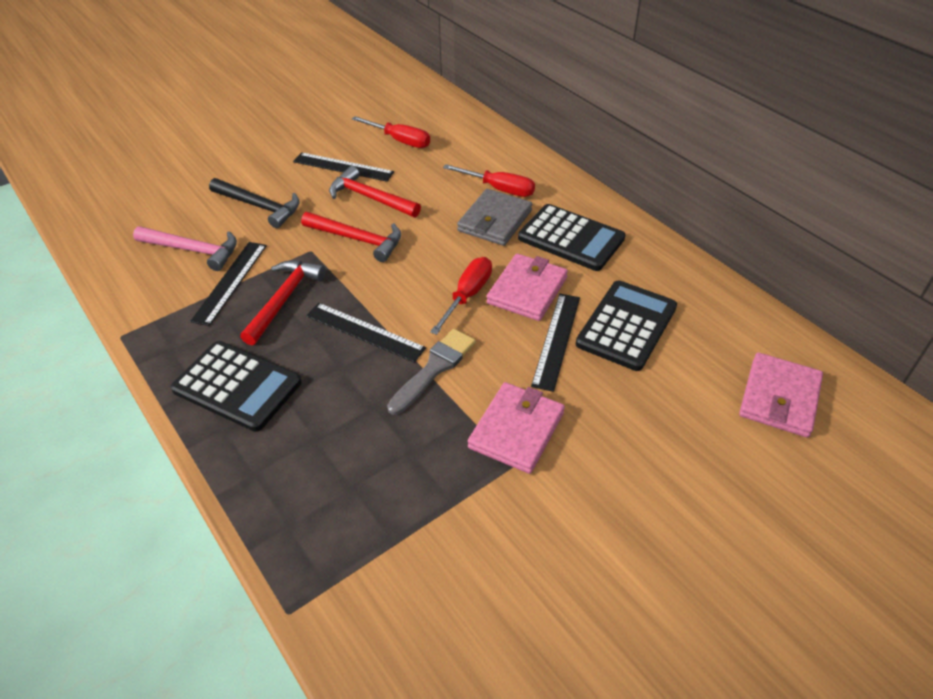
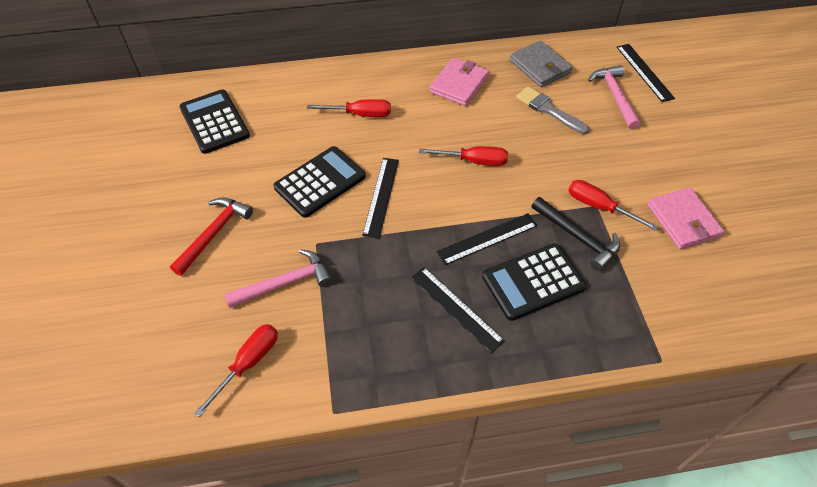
pink hammer: [133,226,237,271] = 1 -> [224,249,332,308] [588,65,641,130] = 2
pink wallet: [468,382,565,474] [487,254,568,321] [739,352,823,438] = 3 -> [430,58,489,106] [647,187,724,249] = 2
red hammer: [240,260,326,345] [301,212,401,262] [329,166,421,217] = 3 -> [170,197,253,276] = 1
red screwdriver: [352,116,430,148] [430,257,492,335] [443,164,535,197] = 3 -> [194,324,278,417] [307,99,391,117] [419,146,508,166] [568,180,658,231] = 4

